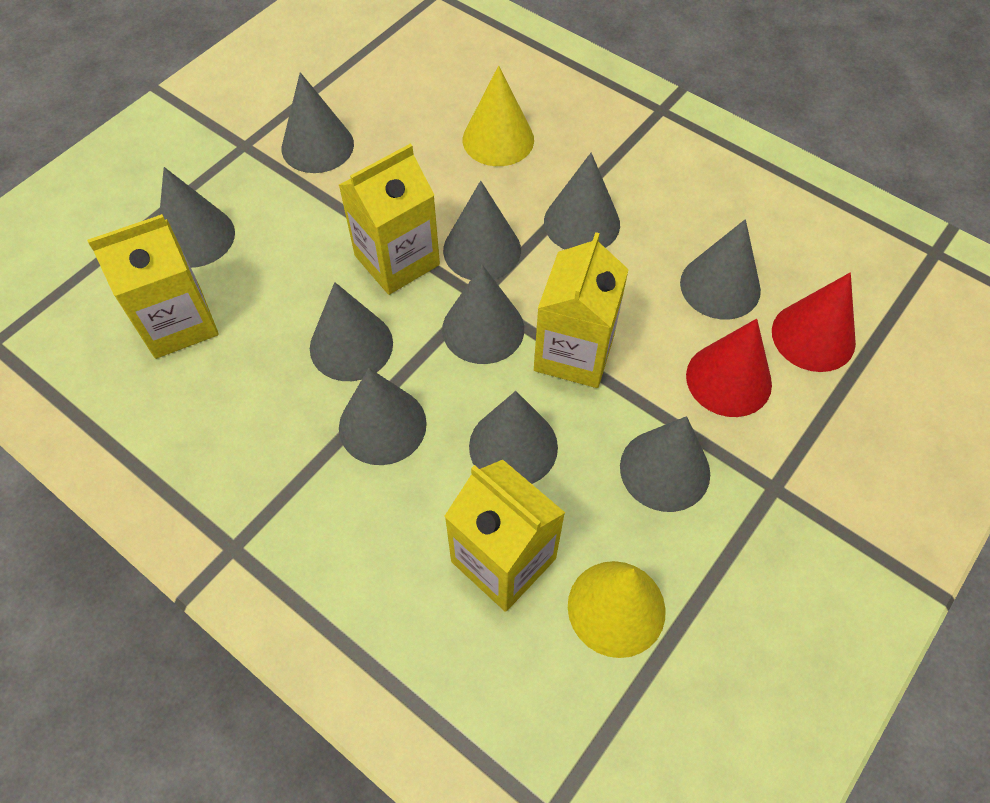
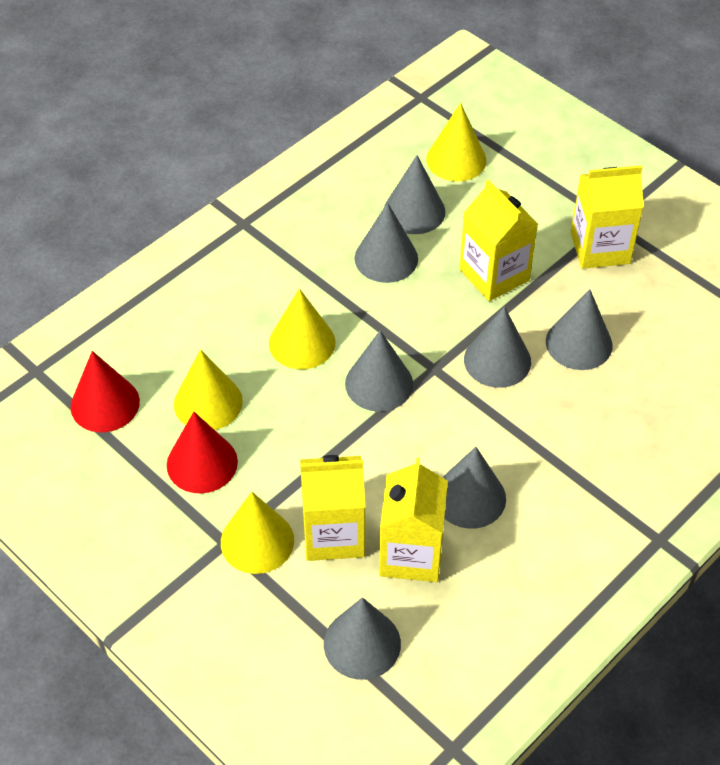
grey cone: [159,167,235,268] [282,72,354,173] [310,282,393,381] [339,368,427,465] [442,265,524,364] [443,181,521,280] [469,391,558,484] [544,153,620,249] [620,416,710,512] [680,219,761,319] = 10 -> [324,597,401,680] [345,330,413,412] [355,203,418,283] [384,155,445,234] [442,447,506,529] [464,306,531,388] [546,289,612,370] = 7
yellow cone: [463,66,534,166] [568,561,666,658] = 2 -> [174,349,243,430] [221,492,294,574] [269,288,335,369] [426,103,486,181] = 4

